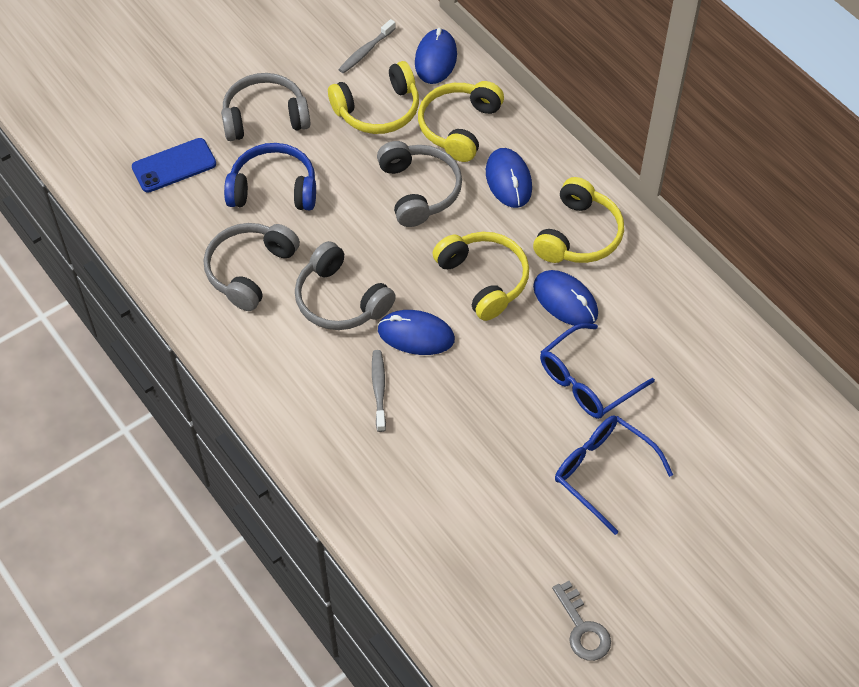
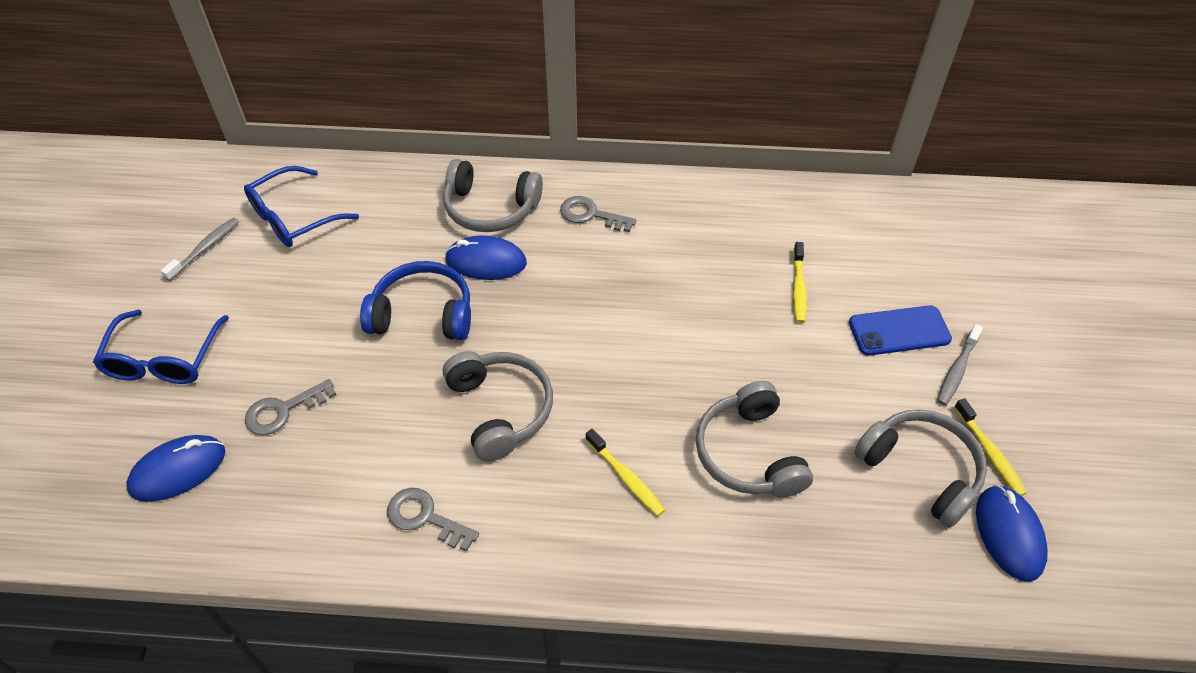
blue mouse: [378,310,455,355] [415,28,457,84] [486,148,532,208] [533,270,598,326] = 4 -> [126,435,225,502] [445,235,527,280] [976,485,1048,582] = 3
grey key: [552,581,611,661] = 1 -> [245,379,336,435] [387,488,479,551] [560,196,636,232] = 3
yellow headphones: [328,61,419,134] [418,81,504,162] [432,232,529,321] [533,177,624,263] = 4 -> none = 0
yellow toothbrush: none = 0 -> [586,429,665,516] [793,242,807,323] [954,398,1027,496] = 3

